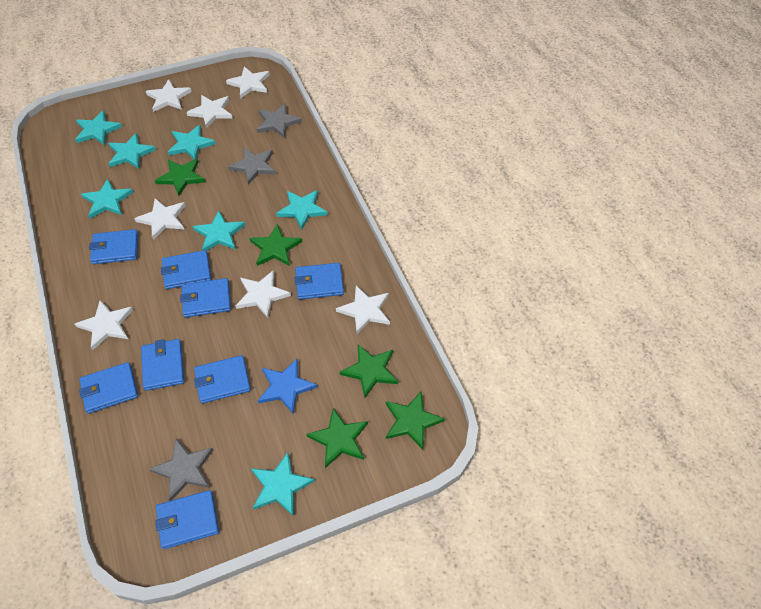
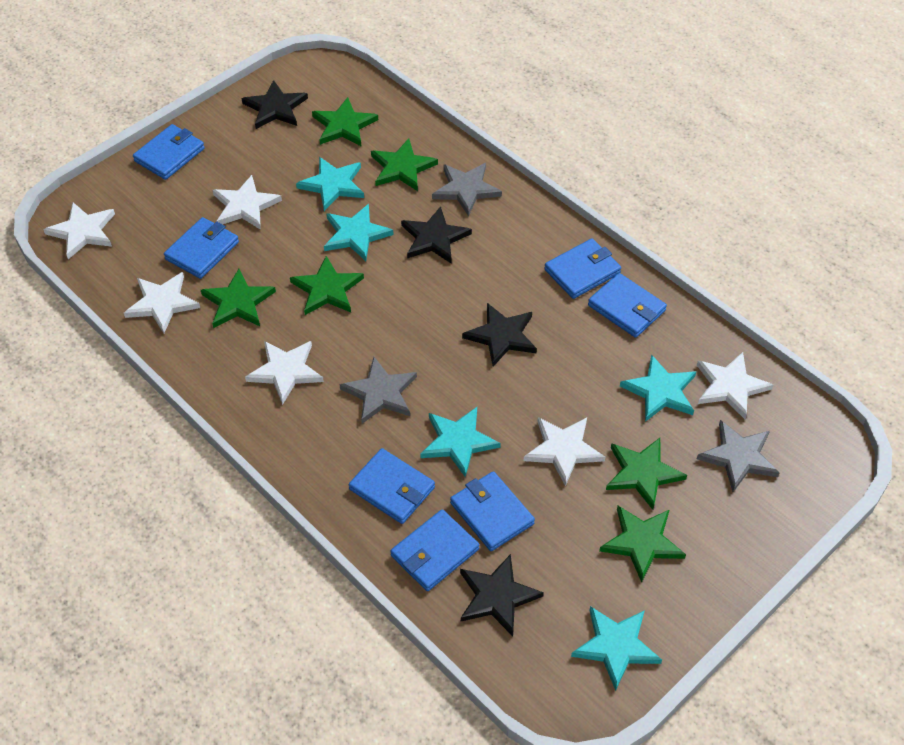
black star: none = 0 -> [241,80,308,129] [401,206,472,264] [460,554,544,636] [462,303,537,367] = 4
blue star: [258,359,317,414] = 1 -> none = 0
blue wallet: [79,362,138,414] [89,229,138,264] [141,339,184,391] [155,490,219,549] [161,250,211,289] [180,278,231,317] [194,355,251,404] [295,263,344,299] = 8 -> [133,124,205,180] [164,217,239,279] [349,448,435,524] [390,509,479,591] [450,471,535,551] [544,238,621,299] [588,273,667,338] = 7
green star: [155,158,205,196] [250,224,302,266] [306,408,368,468] [340,345,398,398] [386,392,445,450] = 5 -> [201,269,276,328] [290,256,364,315] [312,97,378,146] [371,139,438,191] [599,506,686,583] [606,438,687,510] = 6
turquoise star: [75,110,122,145] [81,179,134,219] [108,133,156,169] [168,125,216,159] [192,211,246,251] [251,453,315,516] [276,190,328,230] = 7 -> [296,157,364,211] [324,204,394,261] [420,407,501,477] [571,606,662,691] [620,354,696,422] = 5
white star: [75,300,133,350] [134,198,186,240] [146,79,192,112] [187,95,232,129] [226,66,270,98] [236,270,291,318] [336,286,390,334] = 7 -> [43,202,115,259] [124,272,200,333] [212,175,282,230] [245,341,324,405] [524,417,605,486] [697,352,773,419] = 6

